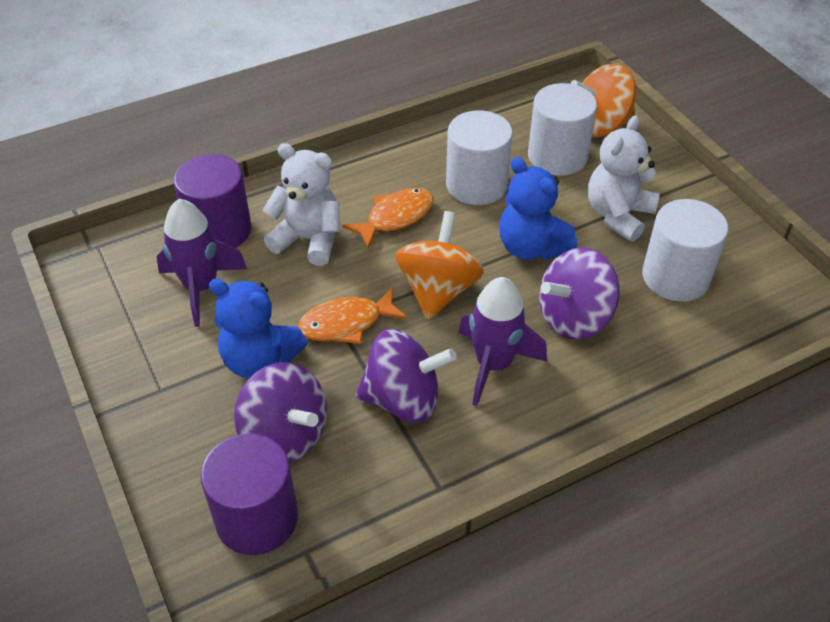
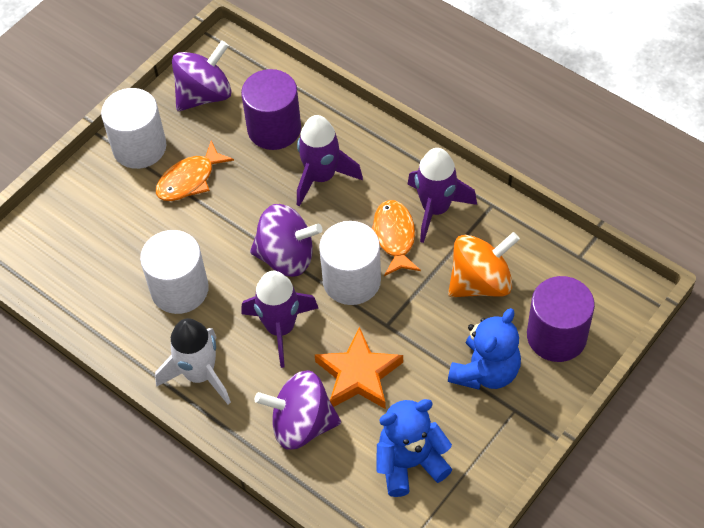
orange spinning top: [395,211,484,320] [570,64,636,137] = 2 -> [448,232,520,297] = 1
orange star: none = 0 -> [314,327,403,409] = 1
purple rocket: [157,199,247,327] [458,277,547,406] = 2 -> [241,271,318,368] [297,115,363,207] [407,148,477,243] = 3
white rocket: none = 0 -> [155,318,231,404] = 1
white teddy bear: [263,143,340,266] [588,115,660,242] = 2 -> none = 0

